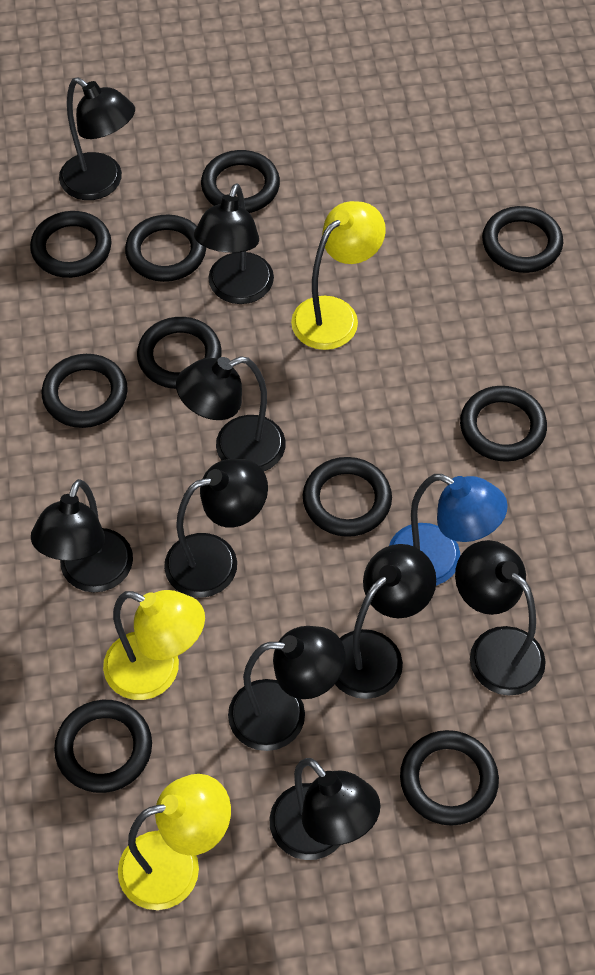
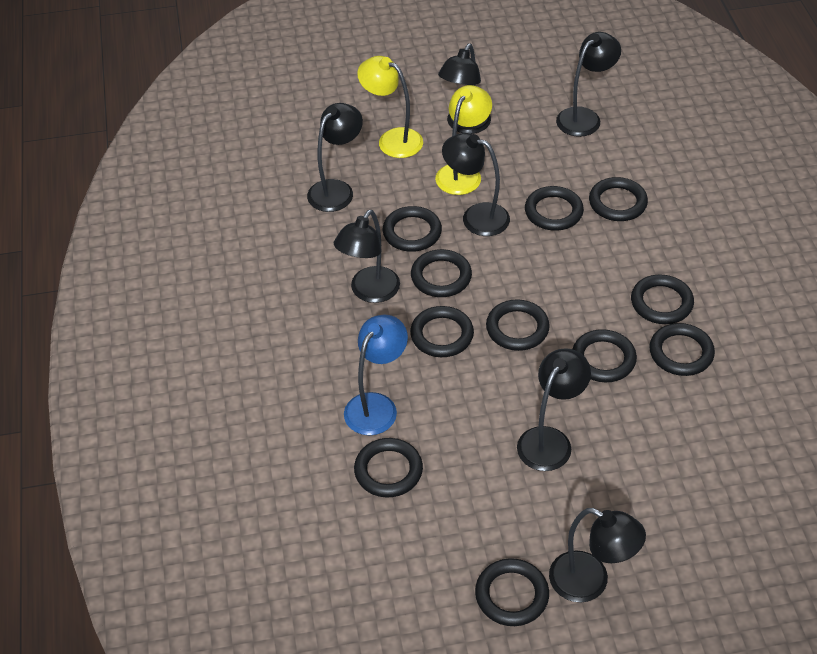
black lamp: [31,479,133,592] [59,77,135,200] [164,459,268,598] [176,356,286,472] [194,183,274,304] [228,626,346,751] [269,758,381,860] [335,544,436,699] [455,540,546,695] = 9 -> [307,103,363,212] [334,210,400,303] [438,43,491,134] [442,133,510,236] [517,348,591,471] [549,508,646,602] [556,32,621,137] = 7
black ring: [30,211,111,278] [41,354,128,428] [54,700,152,793] [125,214,206,282] [137,317,222,389] [201,150,280,213] [303,457,392,537] [400,730,499,826] [460,386,547,462] [482,206,563,273] = 10 -> [354,438,423,497] [383,206,442,252] [410,306,474,357] [411,249,472,297] [475,558,549,626] [486,299,550,351] [525,186,584,231] [572,329,637,382] [589,177,648,221] [631,275,694,324] [649,323,715,376] = 11
yellow lamp: [103,590,205,700] [118,774,231,910] [291,201,386,350] = 3 -> [357,56,423,158] [435,85,492,195] = 2

